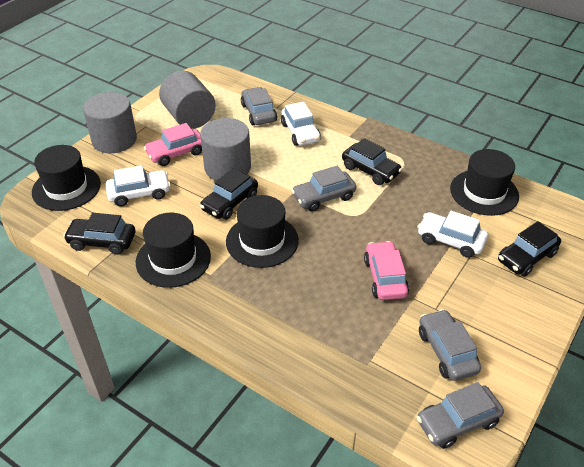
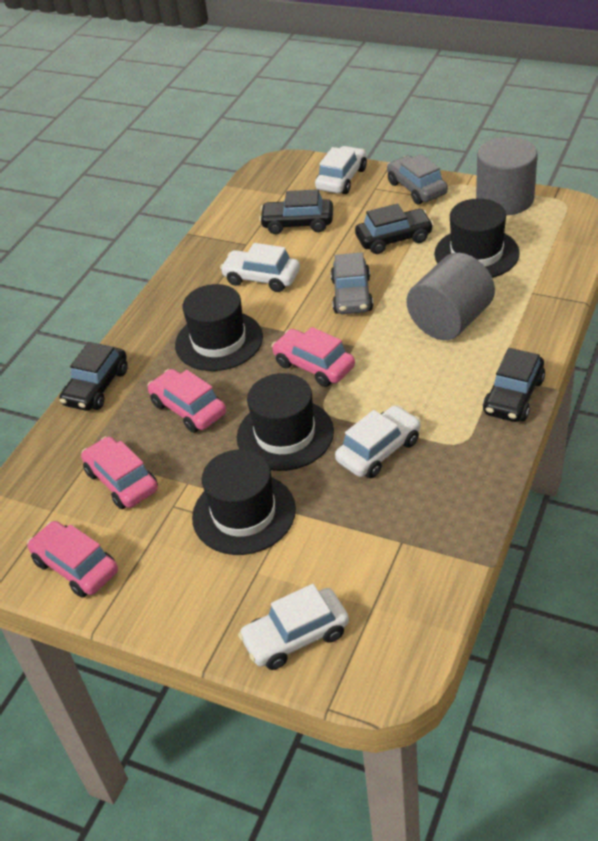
grey car: [241,87,277,125] [291,166,356,212] [417,382,504,449] [419,309,481,381] = 4 -> [331,252,373,314] [387,154,448,205] = 2
grey cylinder: [83,92,137,153] [159,71,216,129] [200,118,251,181] = 3 -> [407,253,495,340] [476,137,538,215] = 2
pink car: [144,123,202,166] [364,241,409,300] = 2 -> [27,521,118,598] [81,436,158,509] [147,369,226,433] [271,327,355,387] = 4
white car: [106,166,171,207] [281,102,321,146] [417,211,488,258] = 3 -> [220,243,300,292] [238,584,349,670] [315,146,367,194] [335,405,421,478] = 4

